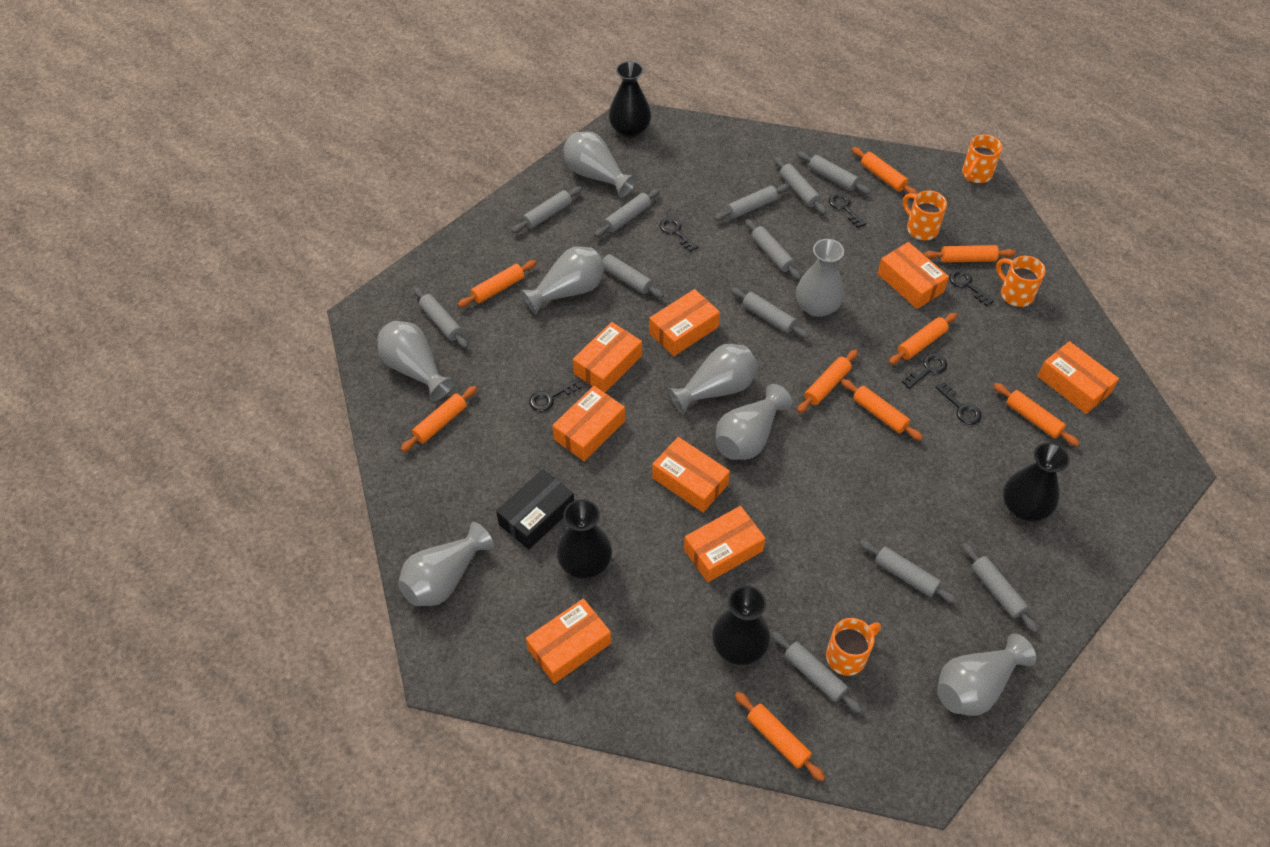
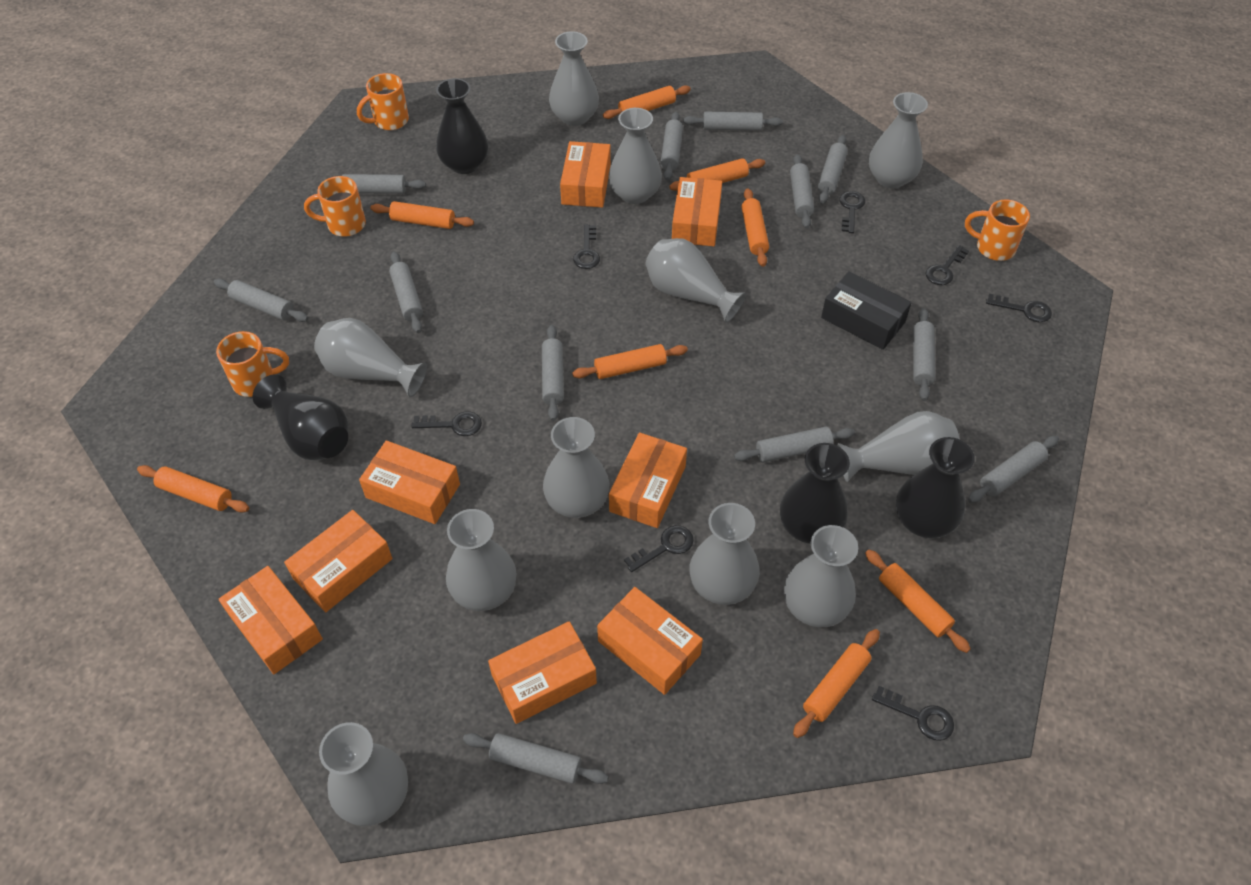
black key: [529,379,582,412] [659,217,698,252] [829,193,866,228] [902,354,947,389] [935,382,982,425] [949,270,994,306] = 6 -> [412,411,482,436] [573,224,600,269] [624,525,694,572] [839,191,865,233] [872,686,954,741] [926,245,969,285] [986,294,1052,322] = 7
grey vase: [378,321,455,401] [398,522,494,606] [520,246,605,315] [563,132,637,198] [668,344,758,415] [716,384,792,460] [796,239,844,317] [937,633,1036,716] = 8 -> [314,318,427,397] [319,722,408,826] [446,509,516,611] [543,417,609,518] [549,31,599,126] [609,108,662,204] [645,238,746,323] [690,503,760,605] [784,525,858,627] [837,411,960,482] [869,92,928,188] = 11
orange rolling pin: [401,386,477,452] [458,260,537,307] [735,692,825,781] [797,349,858,413] [841,379,923,441] [852,147,918,195] [889,313,957,365] [924,245,1016,263] [993,383,1079,446] = 9 -> [137,465,249,513] [370,201,474,229] [572,344,688,379] [603,85,691,119] [669,158,765,191] [741,188,769,267] [793,629,880,738] [865,550,970,653] = 8

